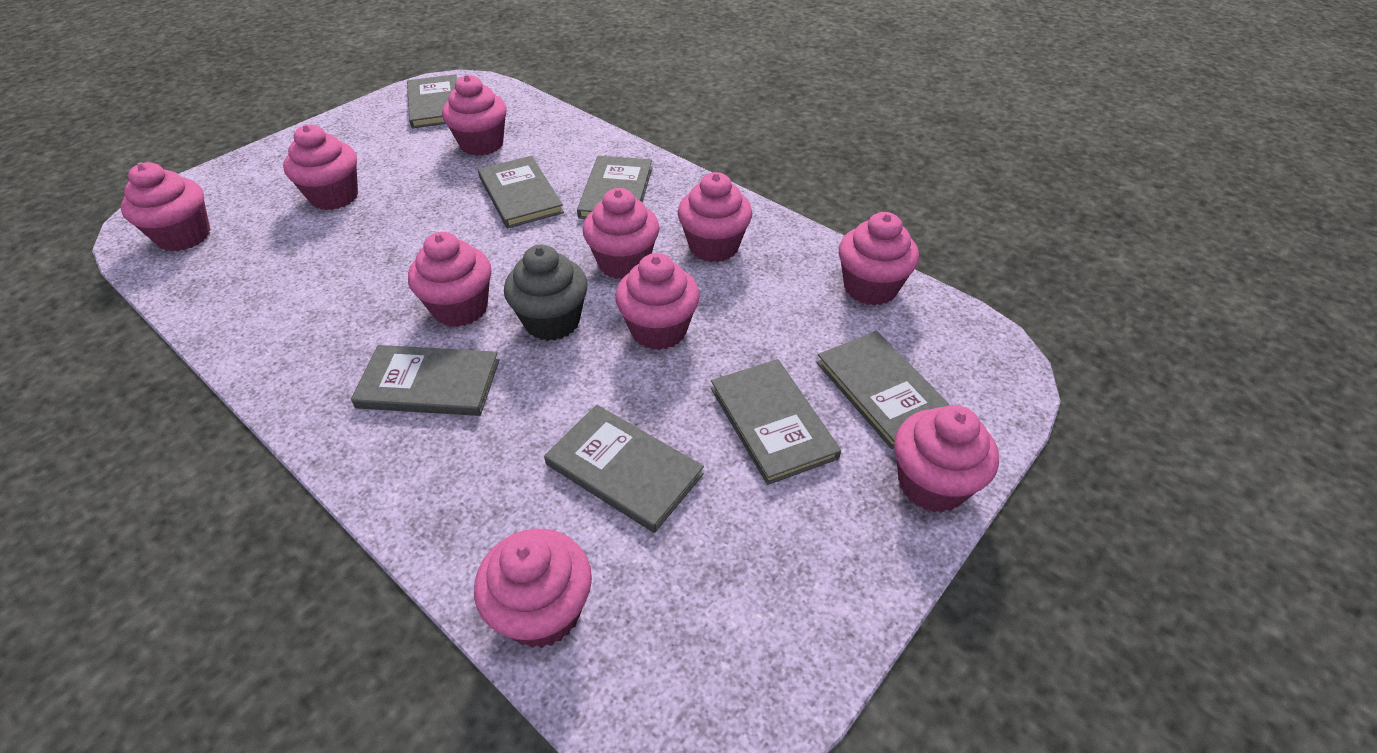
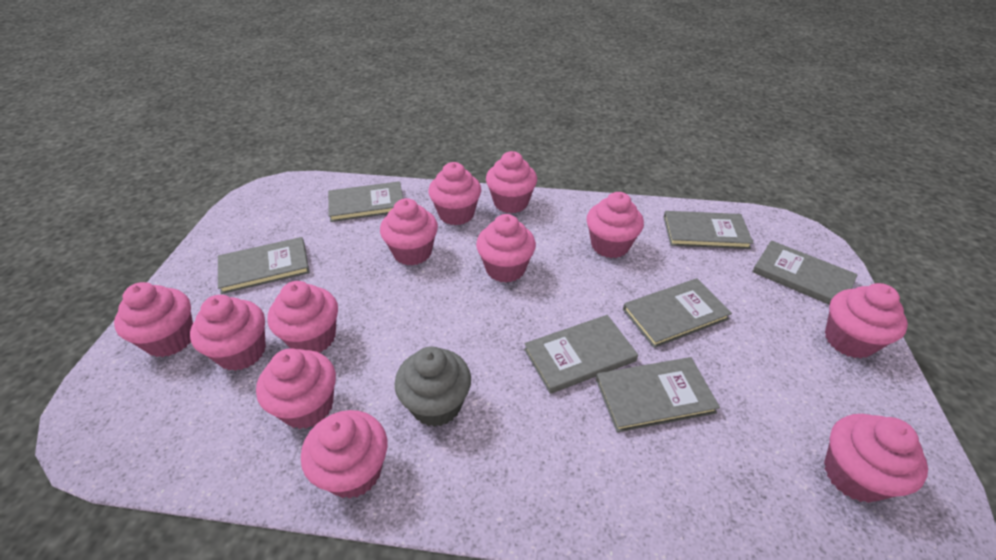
pink cupcake: [121,162,210,252] [283,124,358,210] [408,232,491,327] [442,75,507,156] [474,529,592,648] [583,188,659,280] [615,253,700,350] [678,172,752,262] [839,212,919,306] [894,405,999,513] = 10 -> [114,282,193,357] [190,295,266,371] [256,348,336,429] [268,281,338,353] [301,410,387,499] [380,198,438,266] [428,162,481,225] [476,214,536,283] [486,151,537,213] [587,192,644,258] [824,414,928,503] [825,283,908,358] = 12

